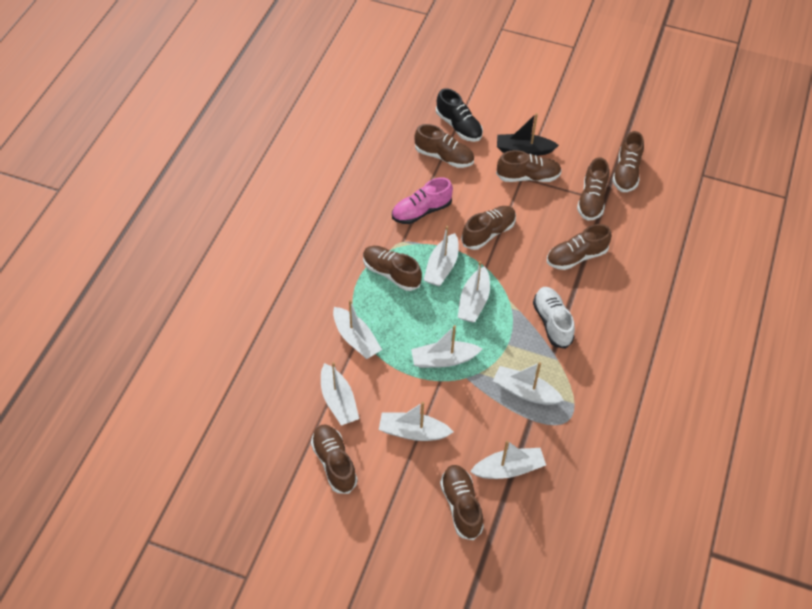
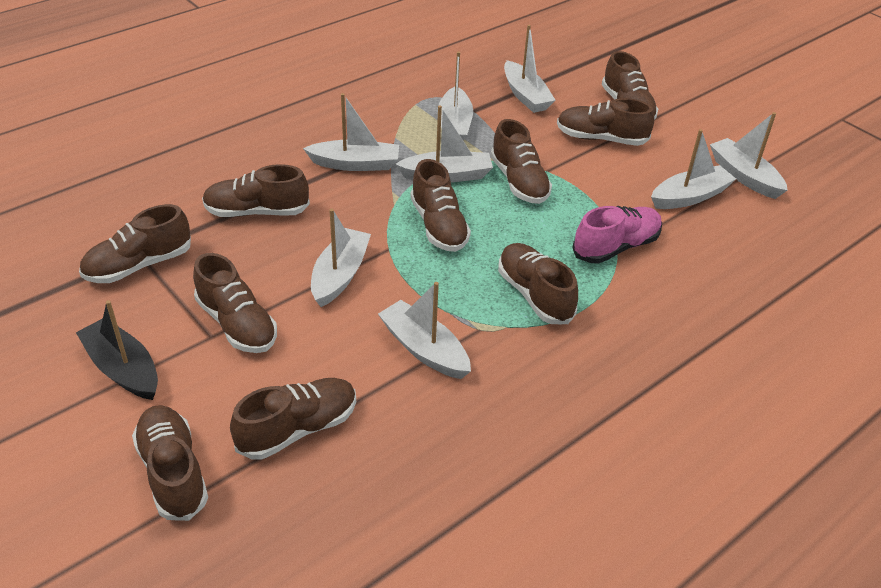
black shoe: [436,88,483,142] = 1 -> none = 0
brown shoe: [311,424,358,494] [363,246,422,291] [414,124,474,168] [440,465,484,540] [461,206,516,250] [496,150,562,182] [547,224,611,270] [577,158,609,221] [612,131,644,192] = 9 -> [79,204,191,283] [132,405,208,521] [193,253,277,353] [202,164,310,217] [230,378,356,460] [410,159,471,252] [491,119,552,204] [498,243,578,324] [557,98,654,146] [602,51,658,120] = 10
white shoe: [533,287,575,349] = 1 -> none = 0

